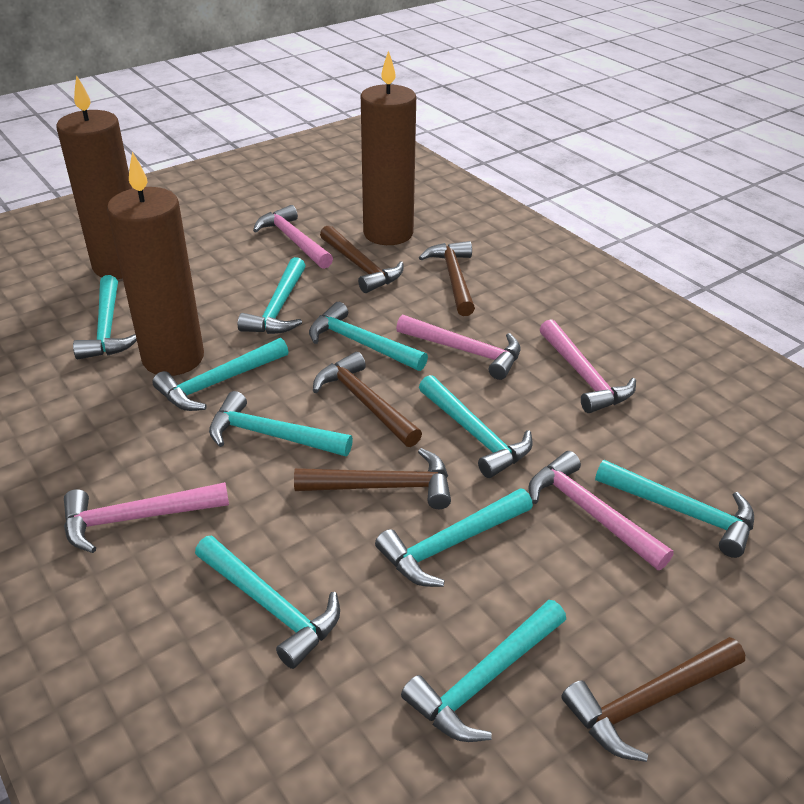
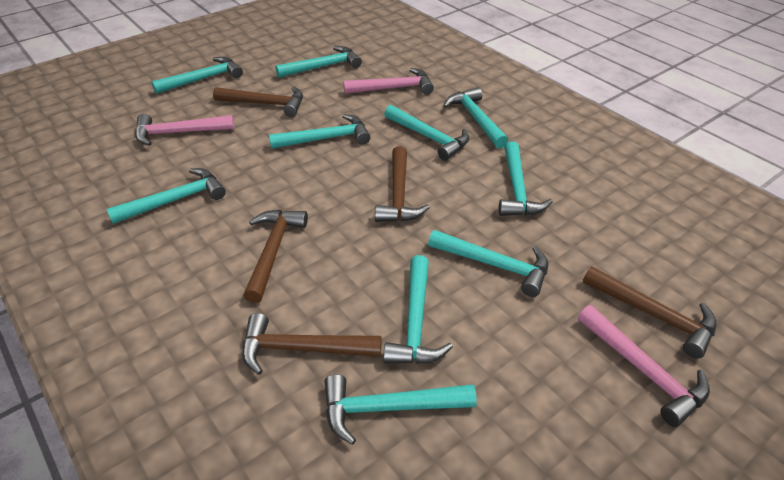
brown candle: [57,75,132,279] [107,151,204,376] [361,50,416,245] = 3 -> none = 0
pink hammer: [64,482,229,553] [253,205,333,269] [396,315,521,380] [528,451,673,570] [540,319,636,413] = 5 -> [135,114,234,146] [343,68,434,95] [578,305,710,427] = 3

